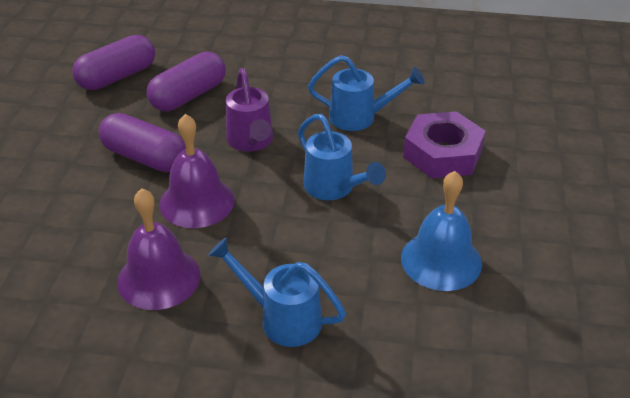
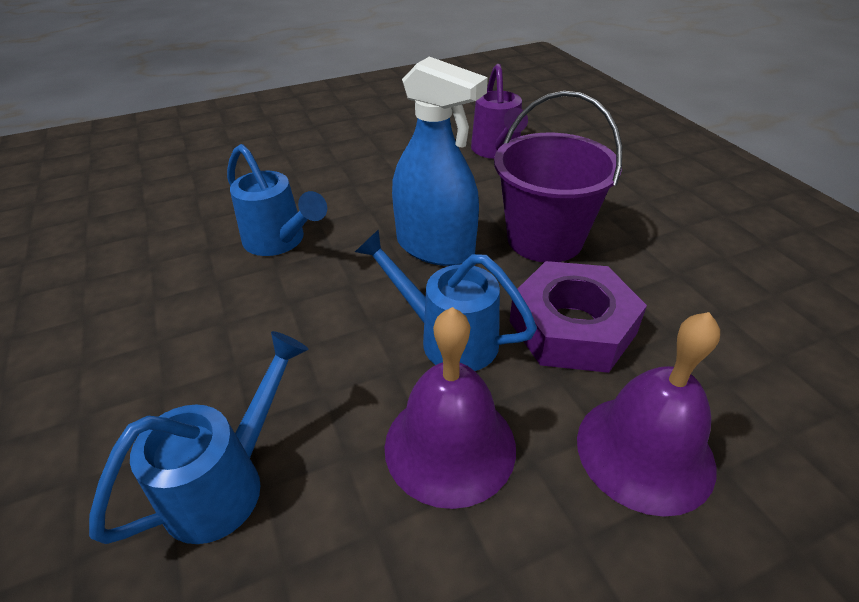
blue bell: [401,171,482,291] = 1 -> none = 0
blue spray bottle: none = 0 -> [392,57,488,266] = 1
purple bucket: none = 0 -> [494,91,622,262] = 1
purple capsule: [72,35,155,90] [99,113,186,172] [146,52,226,111] = 3 -> none = 0

